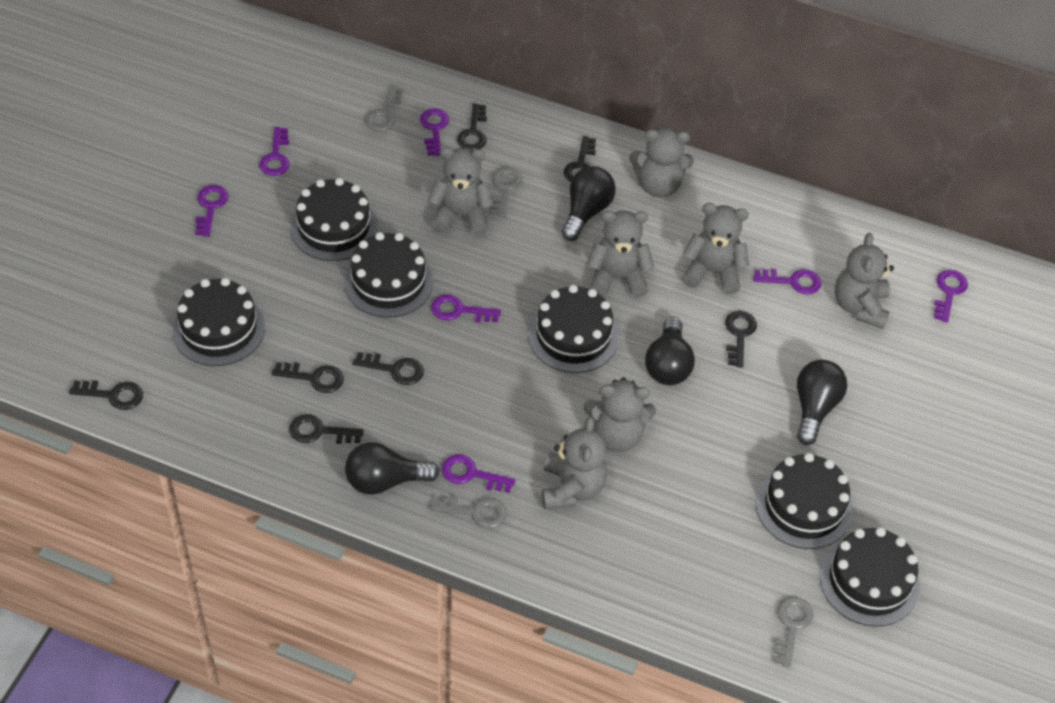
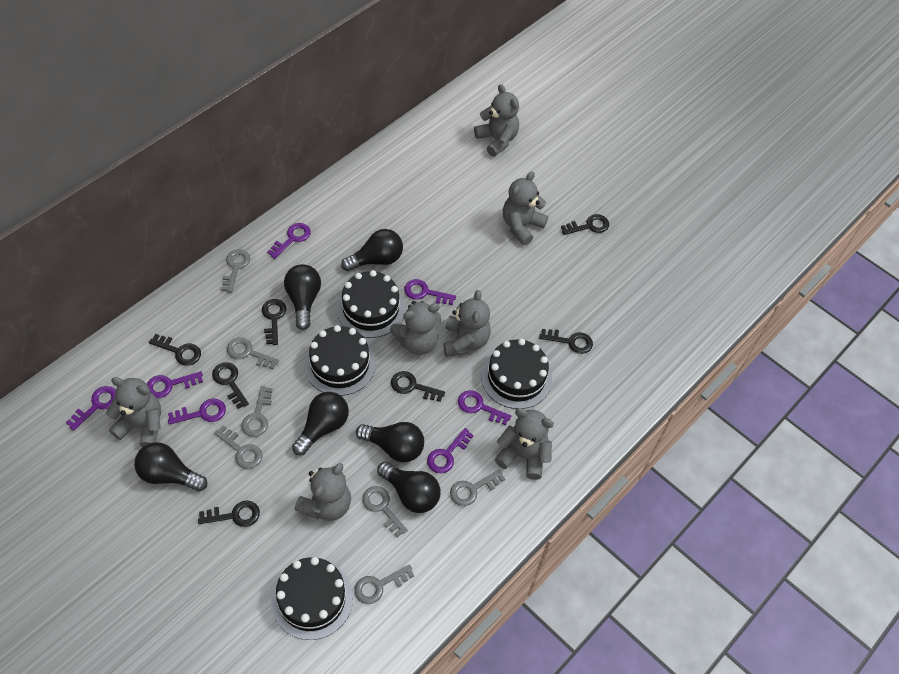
black cake: [173,278,265,366] [290,178,378,261] [344,232,433,318] [528,285,619,373] [756,453,853,549] [820,527,920,627] = 6 -> [271,557,353,640] [304,325,376,396] [336,270,405,338] [481,339,552,409] = 4
black light bulb: [345,442,439,495] [561,166,616,241] [645,317,695,385] [797,360,847,445] = 4 -> [134,442,207,492] [284,264,321,330] [292,392,349,455] [341,229,403,272] [356,422,424,462] [377,462,441,513] = 6
grey key: [365,85,403,131] [430,496,507,528] [492,167,522,217] [774,597,813,668] = 4 -> [214,425,263,469] [221,249,250,293] [227,337,279,369] [241,386,272,437] [354,564,414,604] [362,486,408,537] [450,469,505,506] = 7

